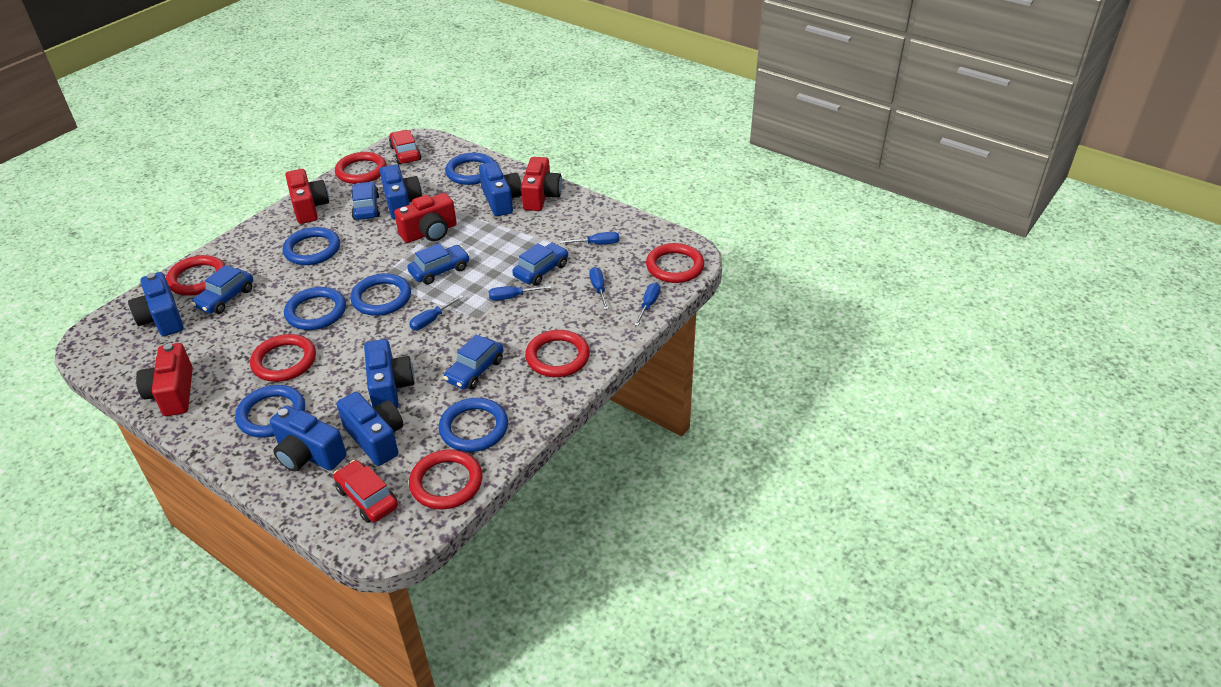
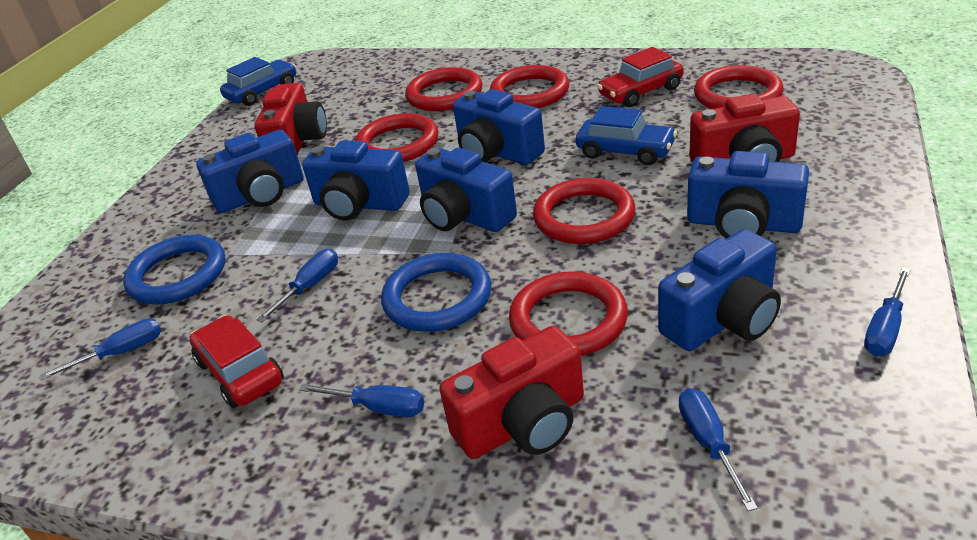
blue car: [192,265,253,314] [351,181,380,220] [407,243,470,285] [444,334,504,390] [512,243,569,286] = 5 -> [220,57,296,106] [576,106,677,165] = 2
blue ring: [235,385,305,438] [282,227,340,265] [284,287,346,330] [350,273,411,316] [438,398,508,452] [445,153,495,185] = 6 -> [123,235,225,305] [381,253,492,332] = 2
red camera: [136,343,193,416] [285,169,329,224] [394,193,457,243] [521,157,562,211] = 4 -> [254,83,327,155] [439,326,584,459] [690,94,800,163] = 3

